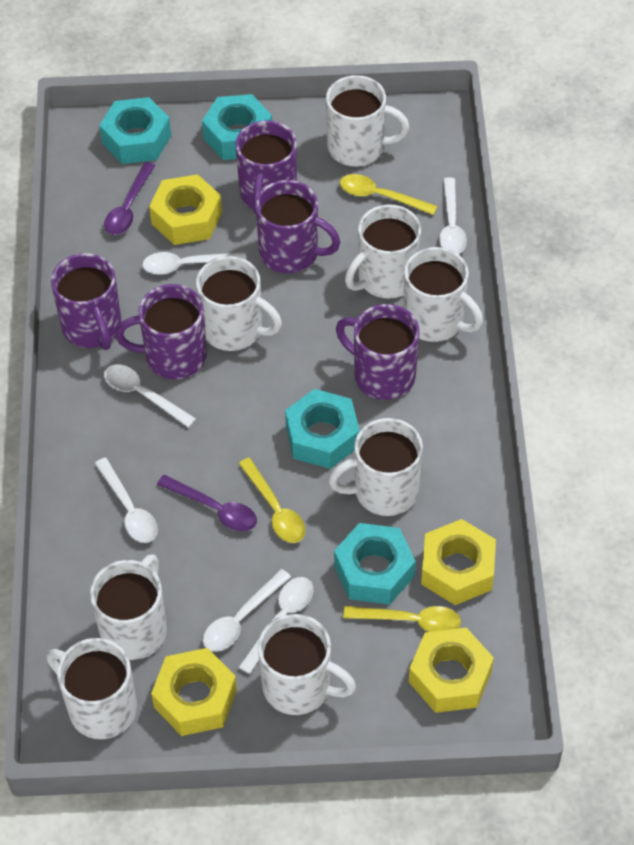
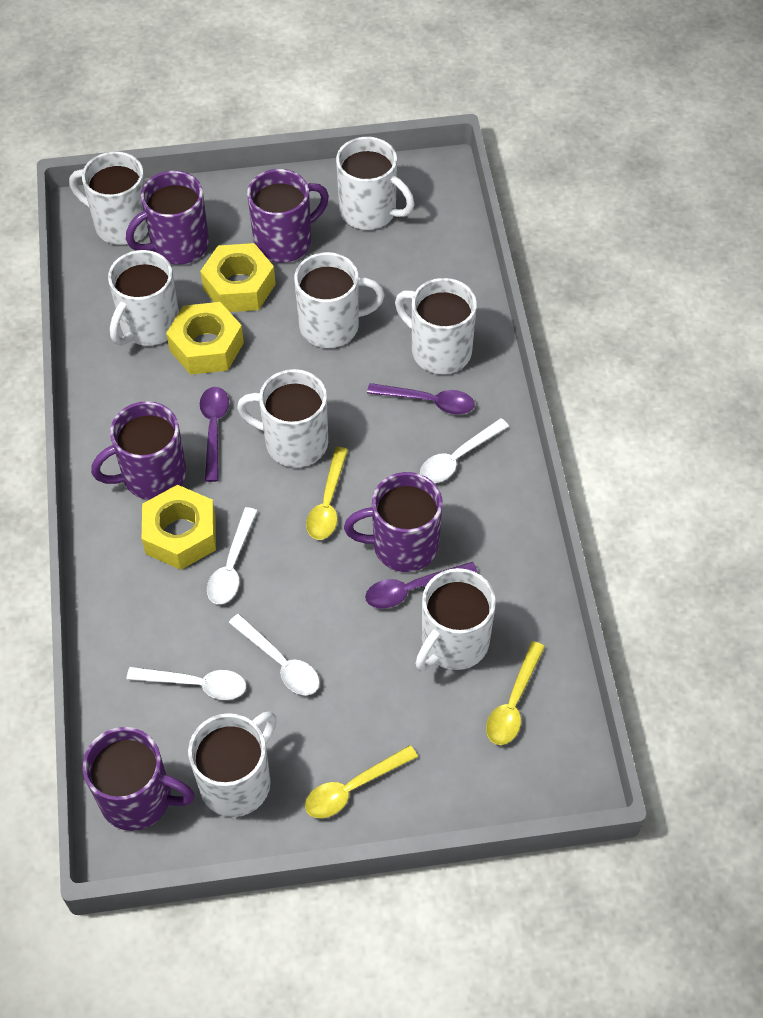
purple spoon: [104,162,155,235] [157,475,257,532] = 2 -> [200,387,229,482] [365,562,478,609] [367,383,474,415] = 3
turquoise nut: [99,97,171,164] [202,94,272,160] [285,389,360,469] [334,523,416,605] = 4 -> none = 0
white spoon: [94,458,158,543] [104,364,196,428] [142,252,246,274] [203,569,291,652] [238,577,314,674] [439,178,467,254] = 6 -> [127,667,246,700] [207,507,257,604] [229,614,320,695] [420,418,509,483] = 4
yellow nut: [149,174,222,245] [151,648,237,736] [409,628,494,713] [421,519,496,605] = 4 -> [142,485,216,570] [166,302,244,375] [200,243,276,312] = 3

